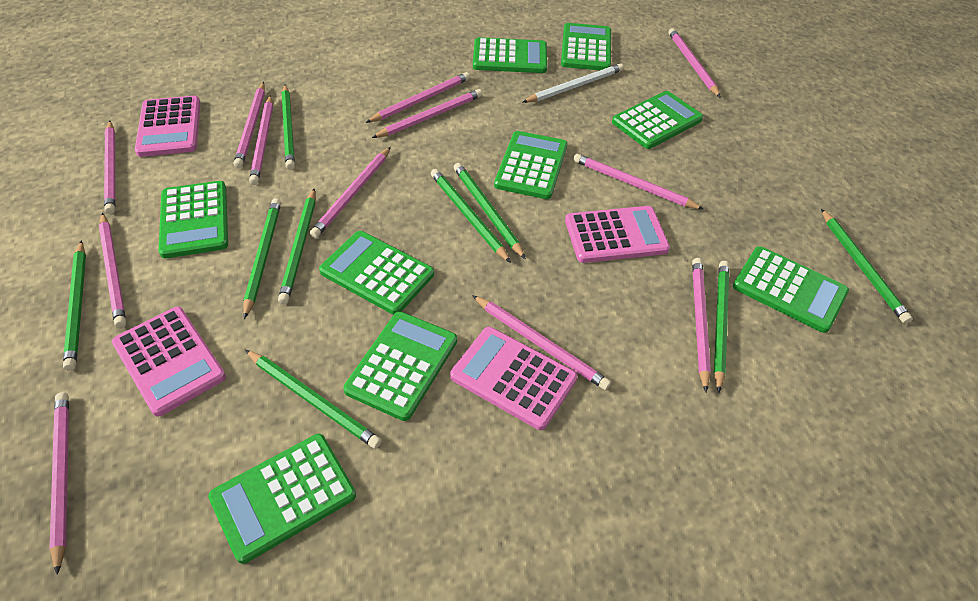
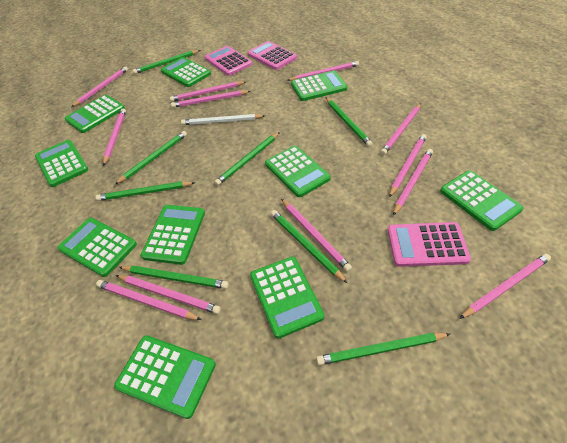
green calculator: [159,181,228,258] [208,434,356,564] [319,231,434,315] [343,311,457,421] [473,37,547,73] [494,131,568,199] [561,23,611,70] [612,91,703,149] [733,246,849,333] = 9 -> [35,140,89,187] [57,218,137,277] [65,95,125,133] [114,335,216,419] [141,205,205,265] [161,57,211,87] [250,257,324,339] [265,146,331,197] [291,71,347,101] [440,170,524,231] = 10
green pencil: [63,240,86,371] [243,198,281,319] [245,350,382,449] [278,188,315,304] [282,85,295,170] [431,169,511,263] [454,163,526,259] [714,261,729,393] [821,209,913,324] = 9 -> [96,181,196,201] [115,131,187,184] [119,265,229,289] [133,50,200,74] [214,132,280,186] [271,210,347,283] [316,333,450,365] [326,98,373,147] = 8
pink calculator: [112,307,226,417] [135,96,201,157] [450,327,578,430] [565,206,670,263] = 4 -> [205,46,253,76] [247,41,297,70] [388,222,471,267] = 3

